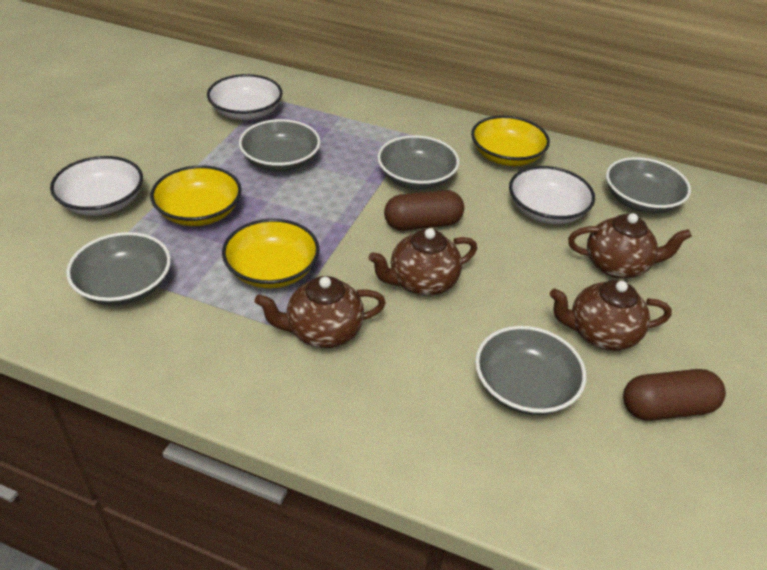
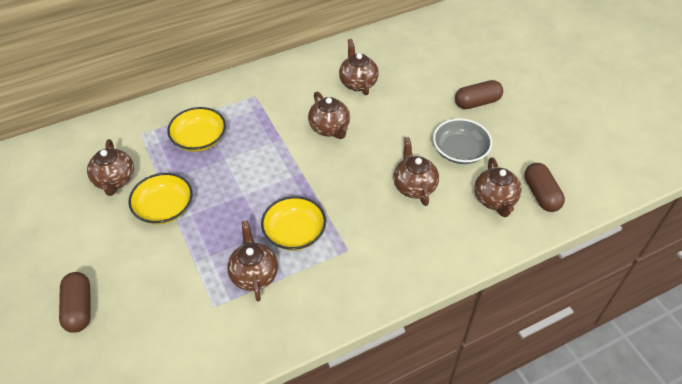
brown capsule: [384,190,464,231] [623,369,726,421] = 2 -> [59,272,91,333] [455,80,503,109] [524,163,565,212] = 3
brown teapot: [255,276,386,348] [368,228,477,296] [550,280,672,351] [568,213,692,279] = 4 -> [87,139,134,196] [227,220,278,301] [308,92,350,139] [339,39,379,95] [393,137,439,206] [474,157,522,217] = 6
grey bowl: [66,232,171,306] [239,119,320,172] [377,135,460,190] [475,326,586,415] [606,157,691,214] = 5 -> [433,118,492,164] = 1
white bowl: [50,156,143,216] [207,74,283,120] [509,166,595,224] = 3 -> none = 0

